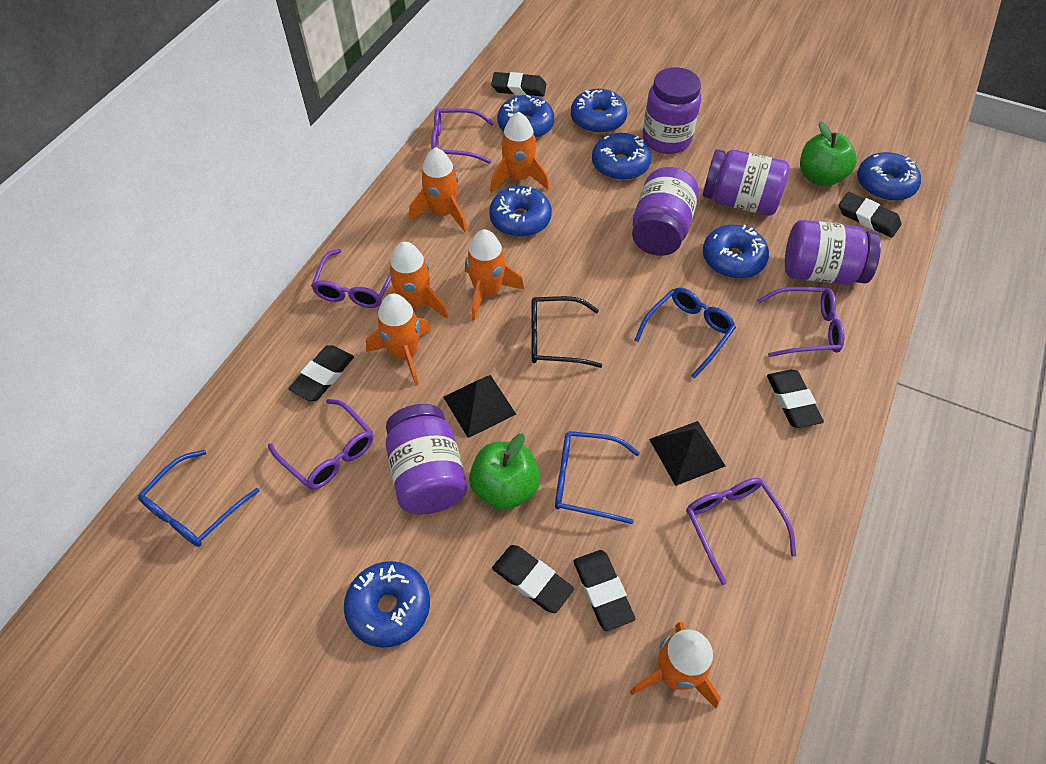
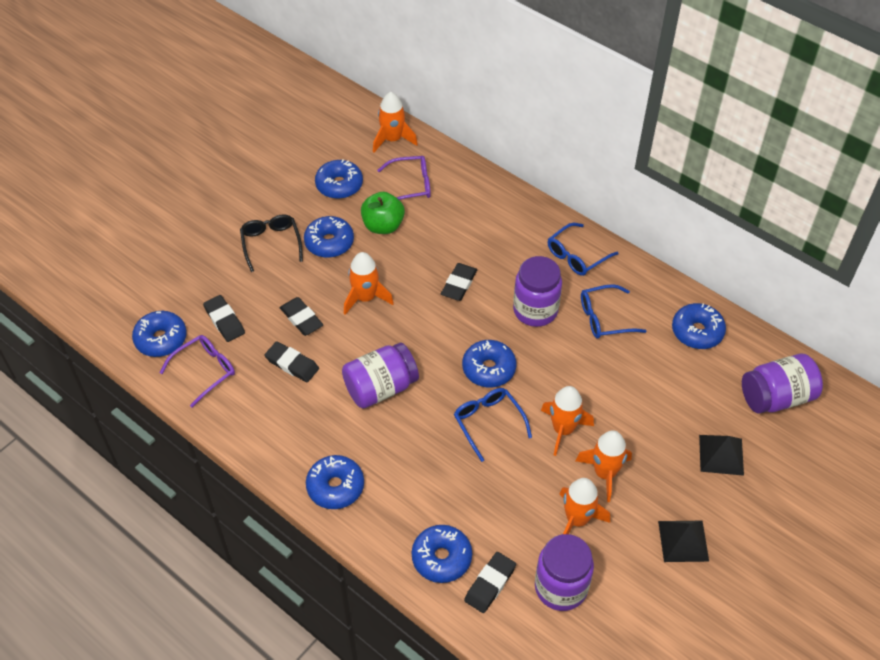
black eraser: [288,345,354,401] [491,72,546,97] [492,545,574,613] [573,550,635,631] [767,370,824,428] [839,192,901,238] = 6 -> [203,295,245,342] [264,341,319,382] [280,297,323,336] [441,263,477,301] [464,552,516,613] = 5
green apple: [469,434,540,510] [800,122,857,187] = 2 -> [361,192,405,234] = 1
orange rocket: [366,293,431,385] [388,242,448,319] [409,147,467,232] [465,229,524,321] [490,112,549,192] [630,622,721,709] = 6 -> [344,252,394,315] [373,92,418,152] [541,386,594,456] [560,478,610,534] [575,430,632,502] = 5
purple glasses: [268,399,373,490] [311,249,391,308] [431,108,494,164] [686,478,796,585] [757,287,845,357] = 5 -> [160,335,235,407] [377,156,431,200] = 2
purple jar: [386,404,467,515] [632,167,699,256] [643,67,701,154] [703,149,789,216] [785,220,881,285] = 5 -> [342,343,419,409] [513,256,562,327] [535,534,594,611] [742,354,823,414] = 4

